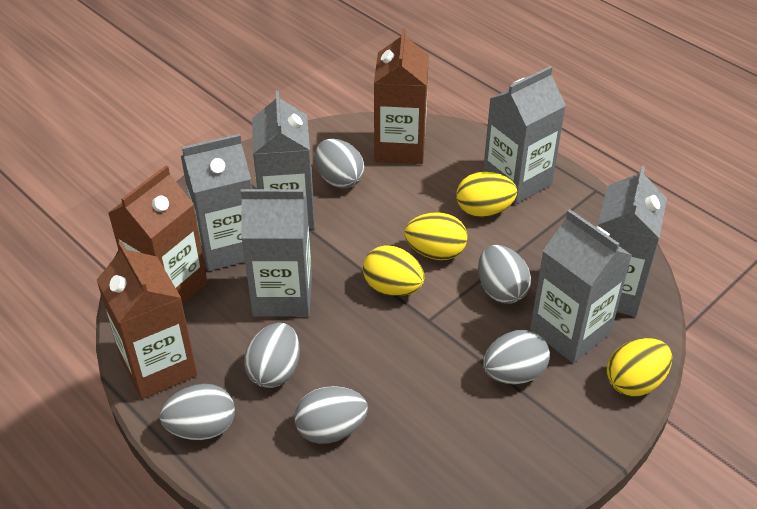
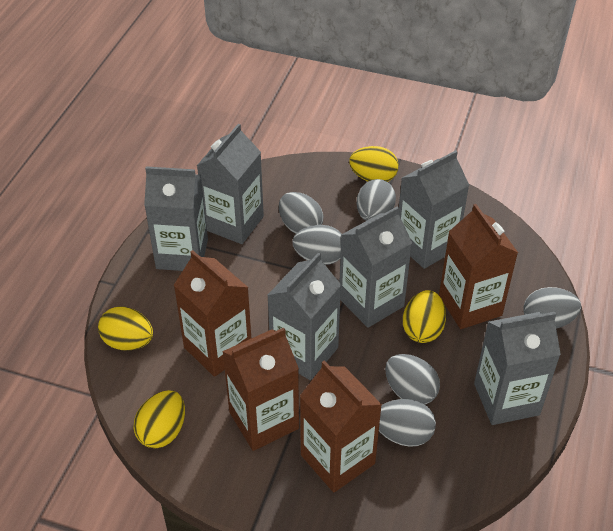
brown carton: [97,242,197,399] [108,165,208,305] [374,28,429,164] = 3 -> [174,250,251,377] [222,328,299,451] [300,361,382,493] [439,204,518,329] = 4

